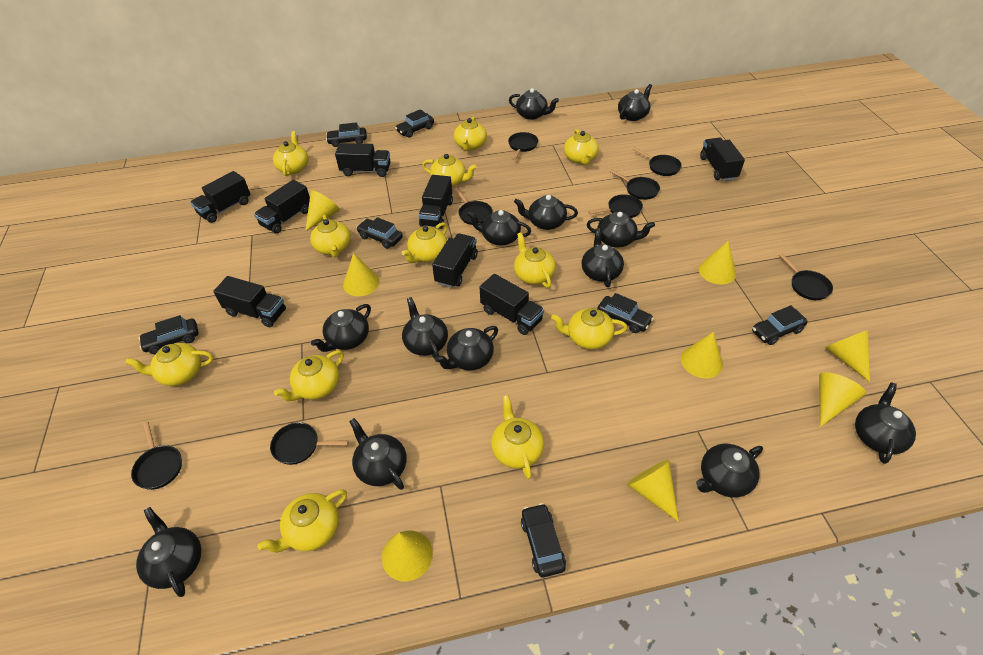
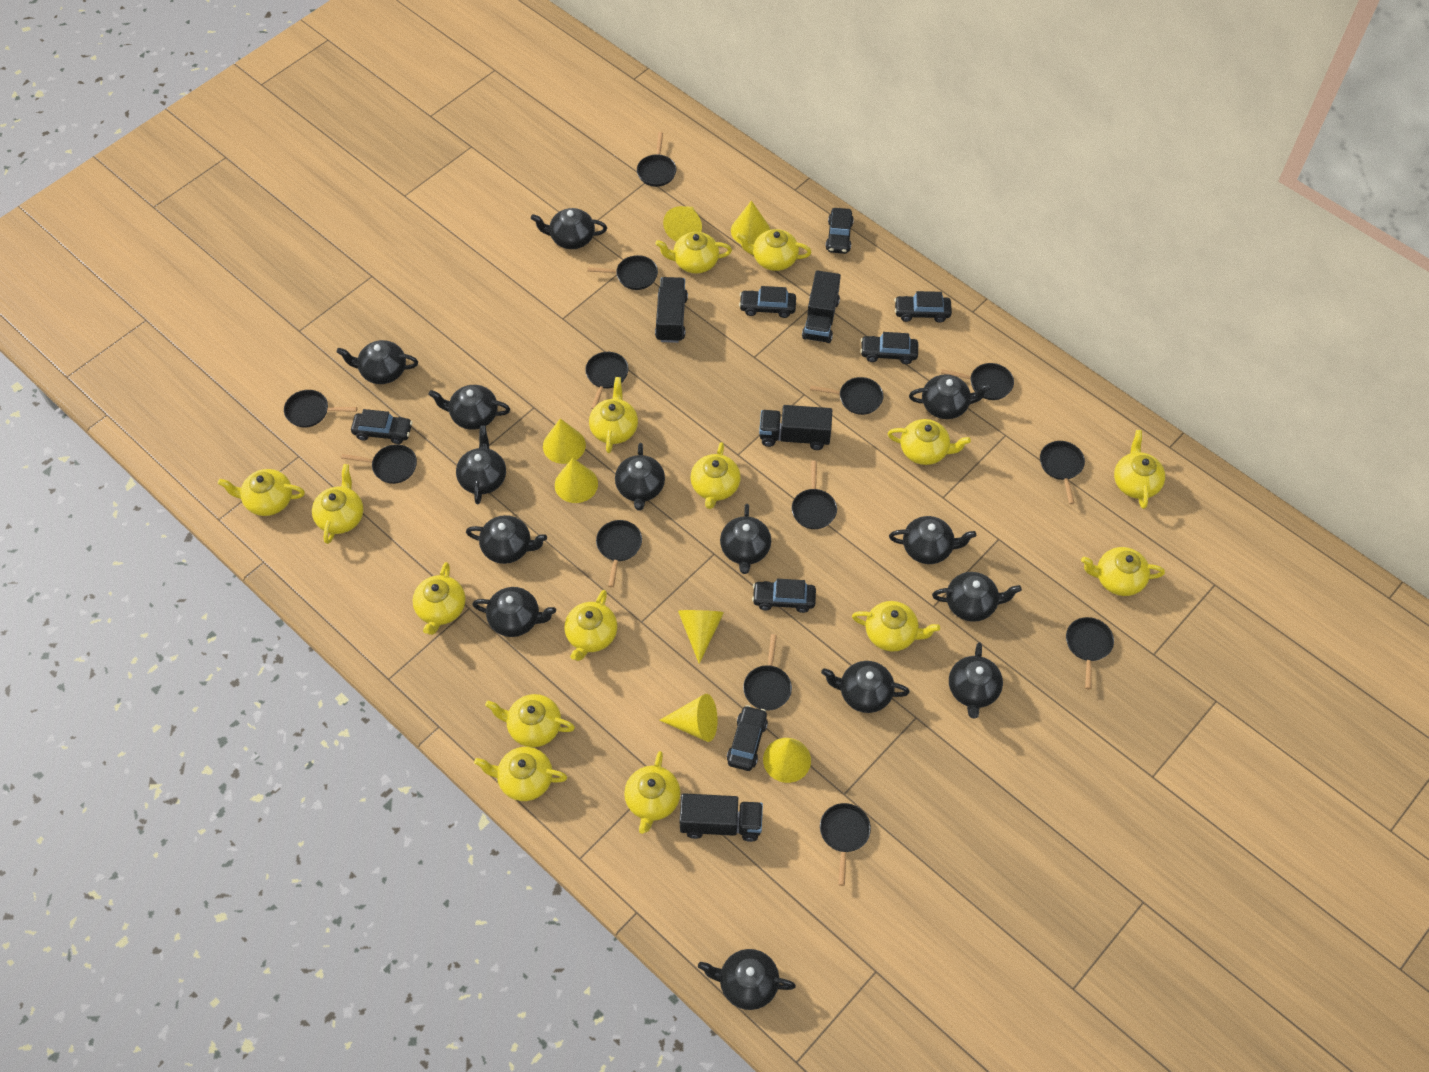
black pan: [131,422,182,490] [270,422,349,465] [454,188,493,225] [508,132,538,160] [588,194,643,218] [610,169,660,200] [633,147,682,176] [779,253,833,300] = 8 -> [284,390,357,428] [341,444,417,484] [585,352,629,409] [588,255,658,290] [596,520,642,587] [637,132,676,187] [743,634,792,711] [792,461,837,529] [810,377,883,415] [820,803,871,886] [941,363,1014,400] [1040,441,1085,504] [1066,617,1114,689] = 13
black teapot: [136,507,201,597] [311,304,371,352] [349,418,407,490] [402,297,448,359] [435,326,498,370] [467,210,531,245] [509,88,559,120] [514,195,578,230] [582,228,624,287] [587,212,655,248] [618,84,652,121] [696,444,763,498] [855,382,916,464] = 13 -> [336,340,418,384] [428,385,510,430] [456,426,506,504] [466,515,547,564] [472,587,556,637] [531,208,607,249] [615,443,665,511] [698,949,796,1010] [720,504,771,574] [821,661,910,713] [889,516,976,564] [909,374,992,419] [932,572,1022,622] [949,642,1003,719] = 14
black truck: [190,171,251,223] [213,276,286,327] [254,180,310,234] [335,143,391,177] [419,175,453,229] [432,233,478,288] [480,274,544,335] [700,138,745,181] = 8 -> [655,277,688,343] [680,793,763,842] [759,405,832,450] [802,270,841,343] = 4
yellow cone: [305,191,340,231] [343,253,380,296] [382,531,433,581] [627,460,679,522] [681,332,723,378] [699,241,736,285] [819,372,866,427] [825,330,870,382] = 8 -> [543,418,586,464] [555,458,598,503] [659,694,718,742] [663,206,702,242] [678,610,724,664] [731,200,770,244] [763,738,811,783] = 7
yellow teapot: [125,343,214,386] [258,489,347,553] [273,131,309,177] [274,350,344,401] [310,215,351,257] [402,222,447,263] [422,154,477,187] [454,117,487,151] [491,395,544,479] [514,232,556,288] [551,308,627,349] [564,129,599,165] = 12 -> [218,469,305,516] [312,464,363,544] [413,562,466,635] [474,747,567,801] [485,694,575,747] [565,590,617,661] [589,377,638,453] [624,751,680,834] [655,232,732,273] [690,442,741,509] [736,229,811,271] [852,601,940,652] [888,419,971,465] [1081,547,1165,596] [1114,430,1165,509] = 15

